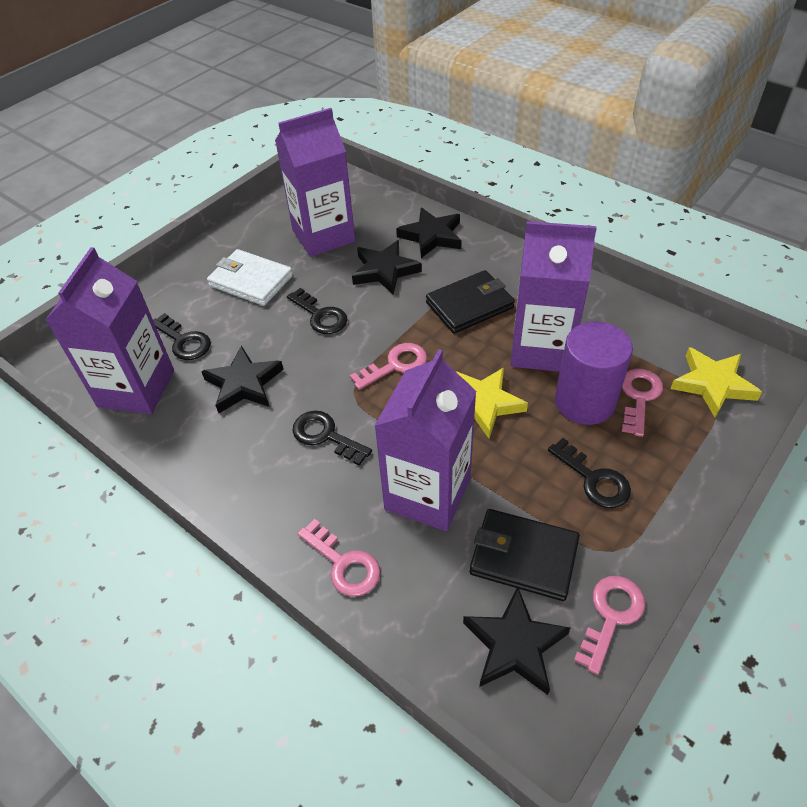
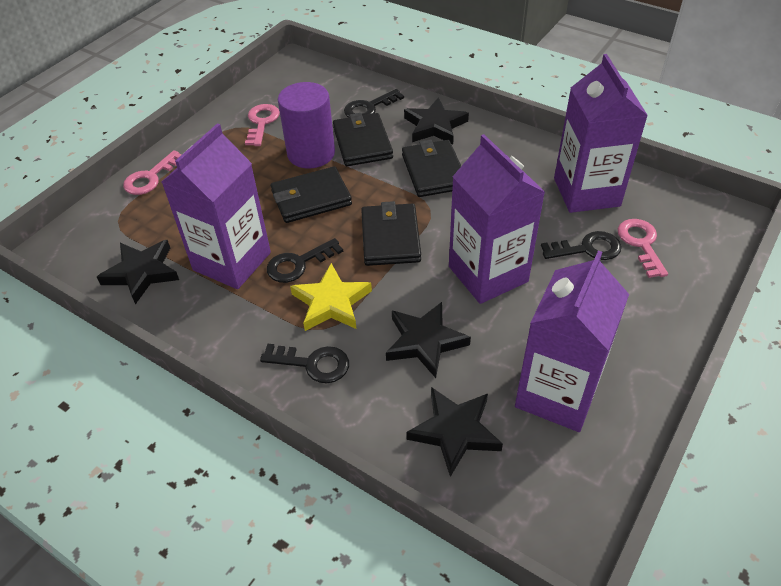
black wallet: [426,270,515,334] [470,509,580,601] = 2 -> [271,166,352,223] [333,113,393,166] [361,201,421,266] [402,139,461,197] = 4
pink key: [297,519,380,596] [350,343,427,390] [574,576,645,675] [622,369,663,437] = 4 -> [123,150,182,195] [245,104,280,146] [618,219,668,278] = 3
white wallet: [207,249,293,306] = 1 -> none = 0
yellow star: [455,367,528,438] [670,347,762,417] = 2 -> [290,263,372,331] = 1

